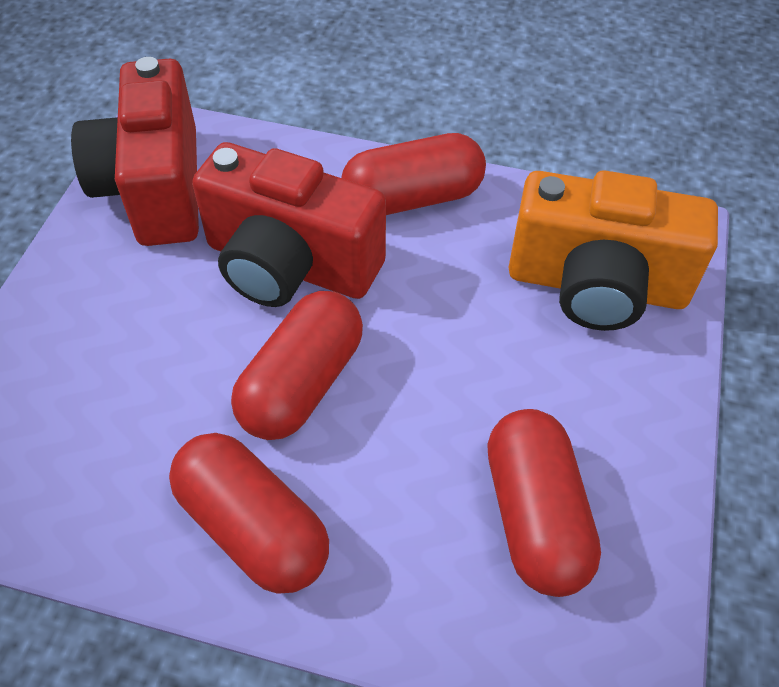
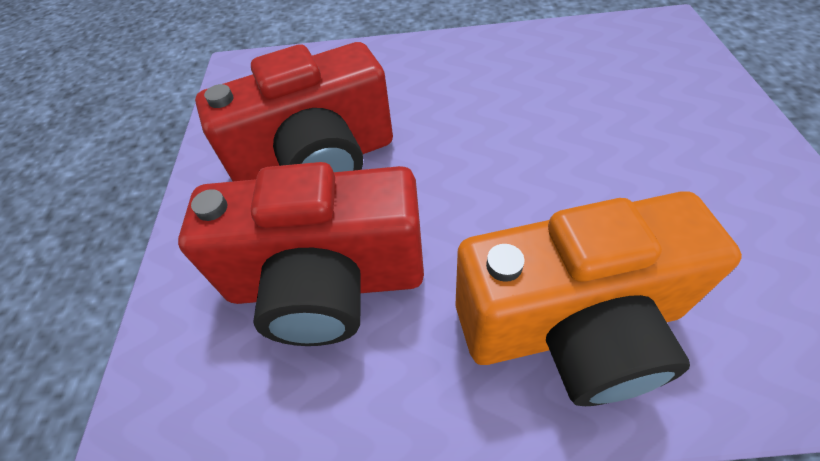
red capsule: [169,433,329,594] [231,291,363,440] [341,133,486,215] [487,409,601,597] = 4 -> none = 0

